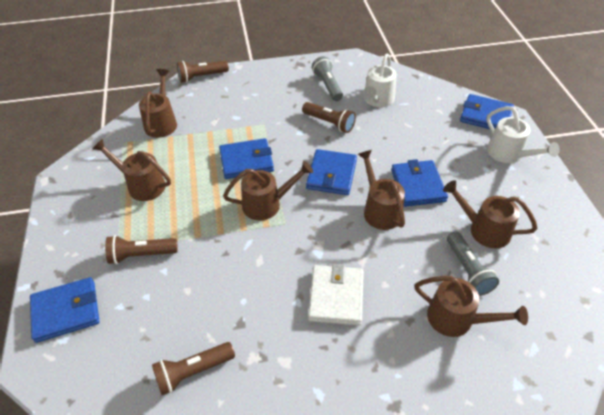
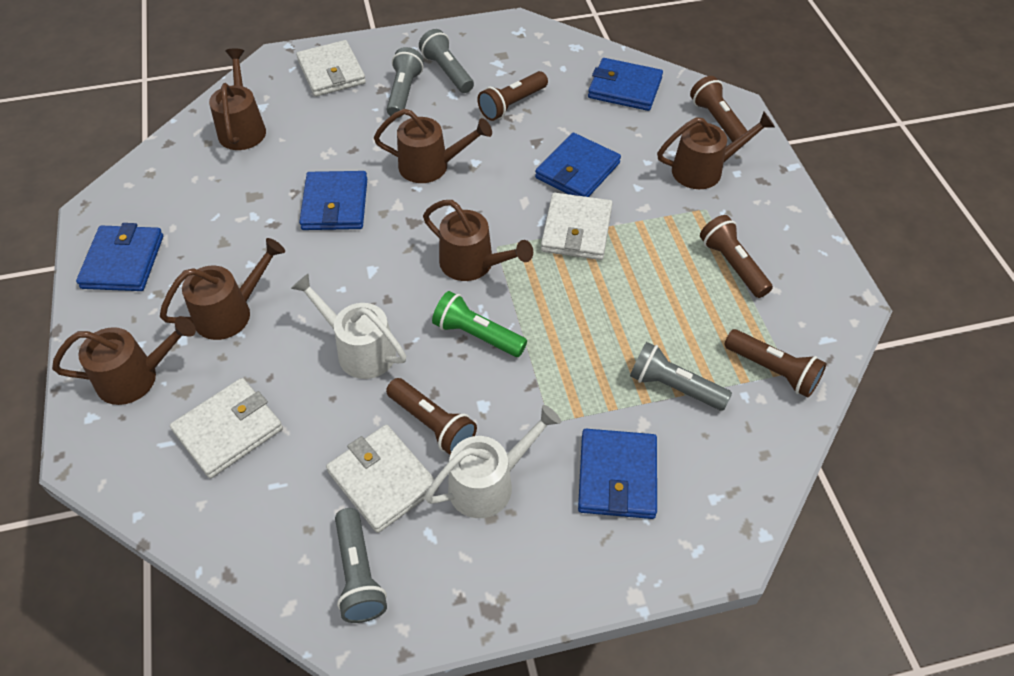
brown flashlight: [105,235,178,264] [152,342,235,395] [177,61,229,83] [302,102,356,133] = 4 -> [386,378,477,455] [478,71,548,121] [690,76,747,142] [700,215,773,298] [724,329,827,397] = 5
green flashlight: none = 0 -> [432,291,527,357] = 1
grey flashlight: [312,56,343,101] [447,231,499,296] = 2 -> [335,508,387,623] [387,47,424,118] [419,29,474,93] [630,342,732,411] = 4
white wallet: [308,264,364,325] = 1 -> [170,378,283,478] [296,40,366,97] [326,425,438,533] [541,193,612,260] = 4

